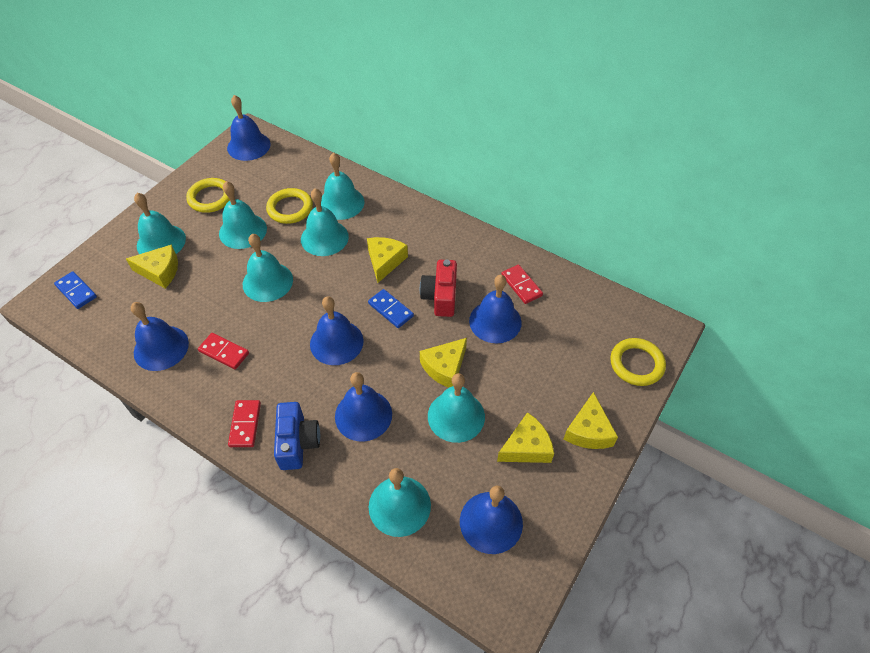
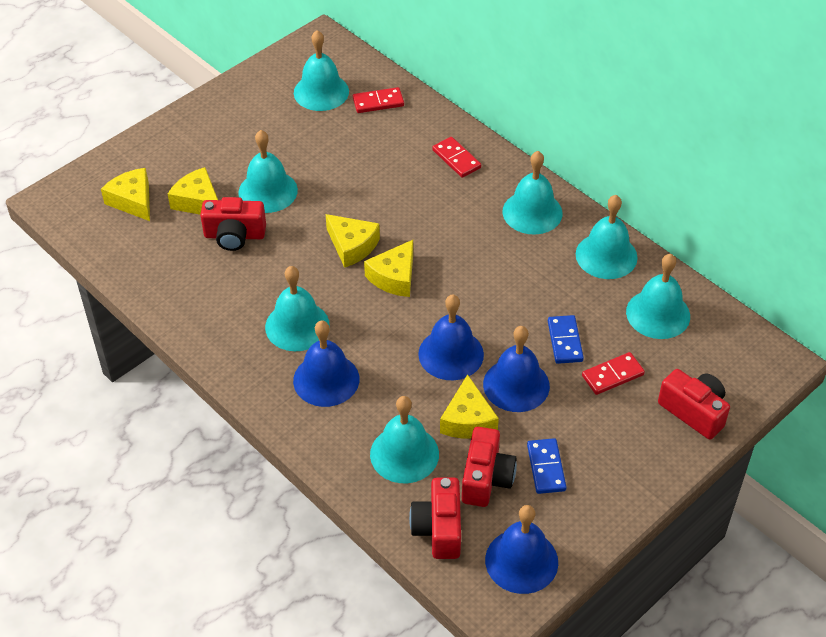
blue bell: [131,302,189,371] [227,95,270,161] [310,296,364,365] [335,372,392,442] [460,486,523,554] [469,275,522,343] = 6 -> [293,320,359,407] [418,294,484,380] [483,326,550,412] [485,505,558,594] = 4
blue camera: [274,402,320,470] = 1 -> none = 0
red camera: [420,259,457,317] = 1 -> [200,197,266,251] [409,477,461,559] [462,427,517,507] [658,369,730,440] = 4
yellow ring: [186,178,230,213] [266,188,313,224] [610,338,666,386] = 3 -> none = 0

